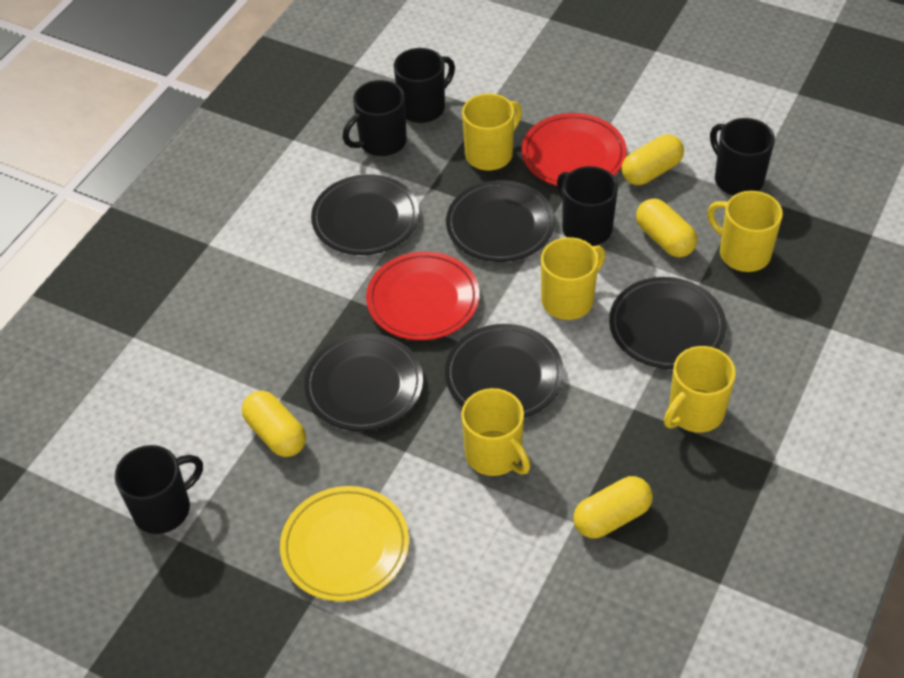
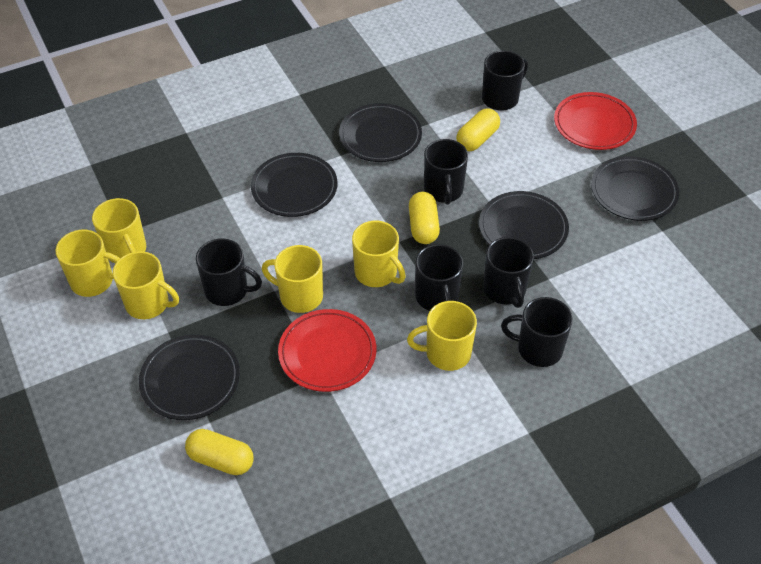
black mug: [114,445,203,534] [343,80,407,156] [394,48,455,123] [557,166,618,246] [710,118,775,196] = 5 -> [196,238,262,306] [415,244,463,311] [424,139,468,205] [482,51,528,111] [483,237,534,308] [501,297,573,367] = 6
yellow capsule: [242,391,306,457] [573,476,653,538] [622,134,684,185] [636,198,697,258] = 4 -> [185,429,253,475] [409,192,440,244] [456,108,500,151] = 3
yellow mug: [461,388,530,476] [462,93,522,170] [541,237,605,320] [664,346,736,433] [707,191,783,272] = 5 -> [56,230,120,297] [92,198,146,263] [113,251,179,319] [262,245,323,313] [352,221,406,287] [407,301,477,371] = 6
yellow plate: [280,486,409,601] = 1 -> none = 0

